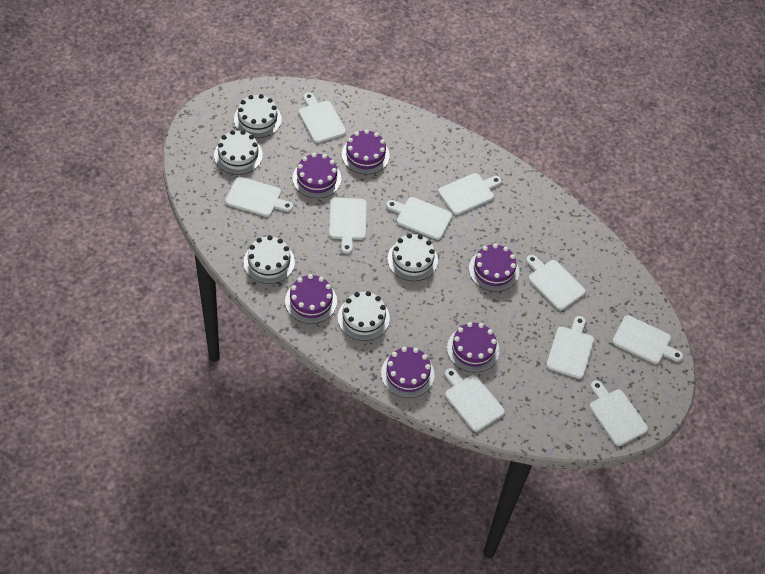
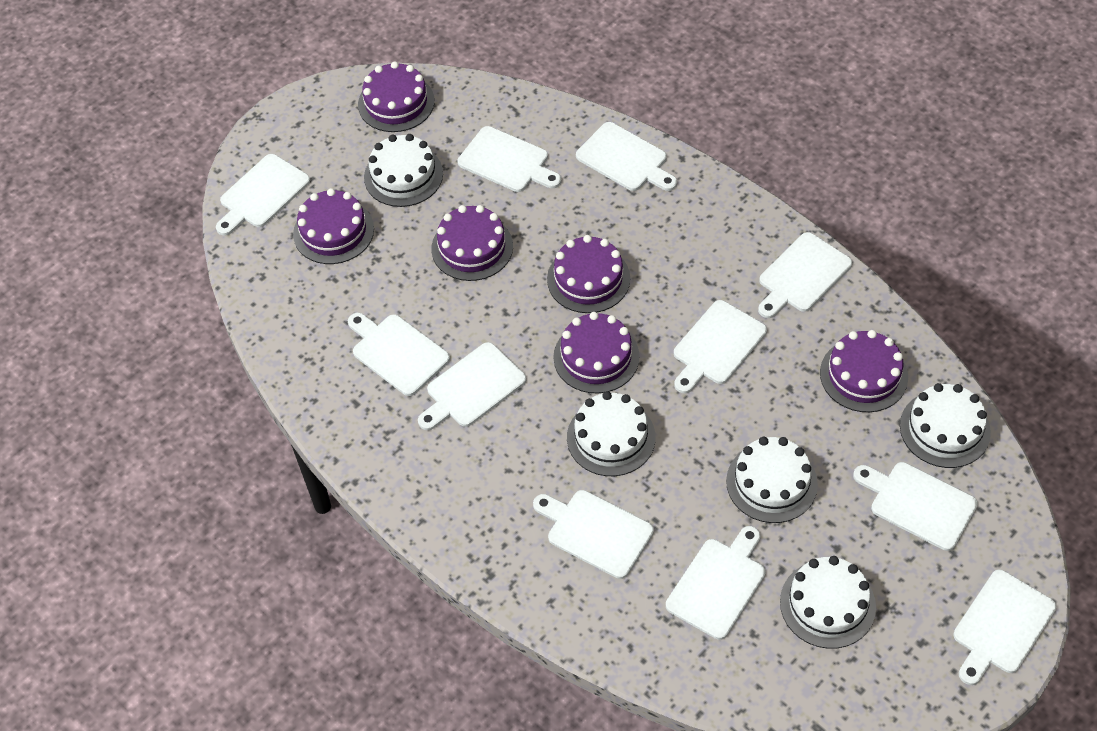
white cutting board: [225,177,293,217] [299,92,346,143] [329,198,367,254] [386,197,453,240] [438,173,502,215] [445,368,505,432] [526,255,586,310] [546,316,594,379] [590,380,648,446] [612,315,683,364] = 10 -> [216,154,310,236] [348,313,450,396] [418,342,526,430] [458,126,562,192] [533,490,654,579] [576,122,677,191] [666,526,766,640] [674,300,767,393] [758,232,852,318] [853,462,978,551] [953,570,1056,685] = 11

